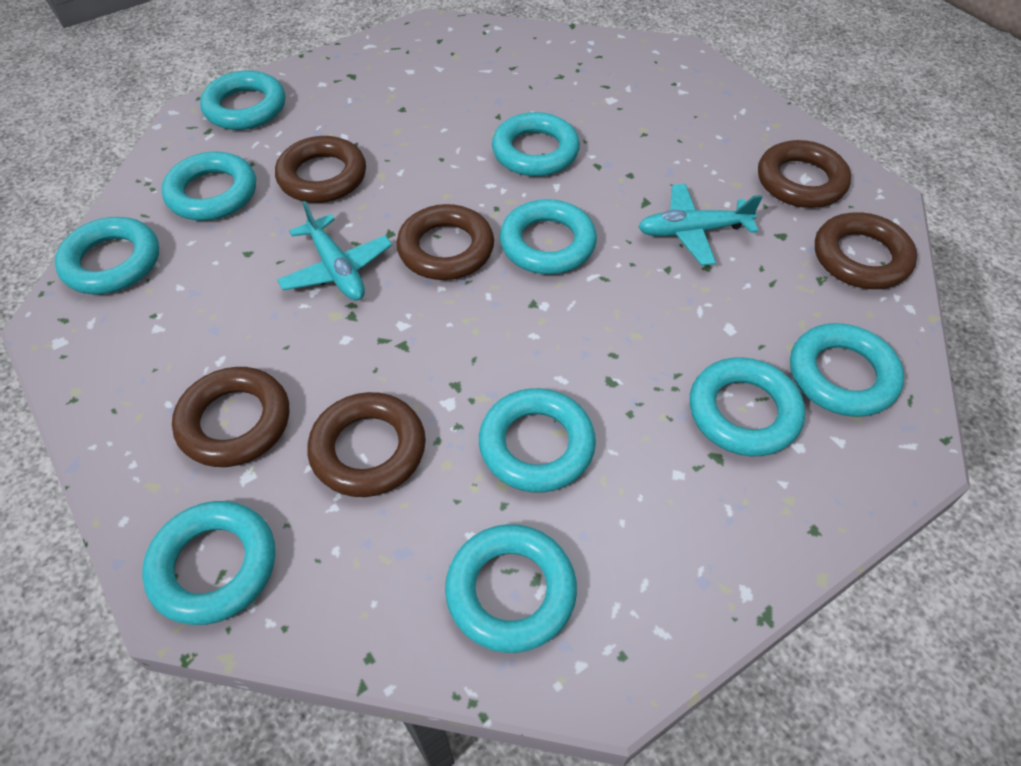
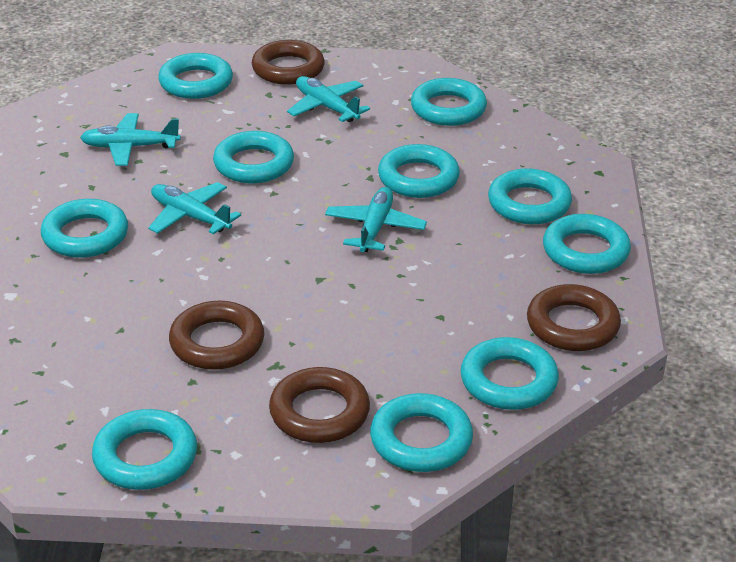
brown ring: [172,367,289,467] [275,136,366,203] [307,392,426,497] [396,204,494,280] [758,140,851,208] [815,212,917,289] = 6 -> [169,301,264,370] [252,40,325,85] [269,367,370,443] [527,284,621,351] = 4
turquoise plane: [277,201,392,301] [638,184,762,266] = 2 -> [80,113,181,166] [148,182,241,235] [287,76,370,122] [325,187,427,252] = 4

